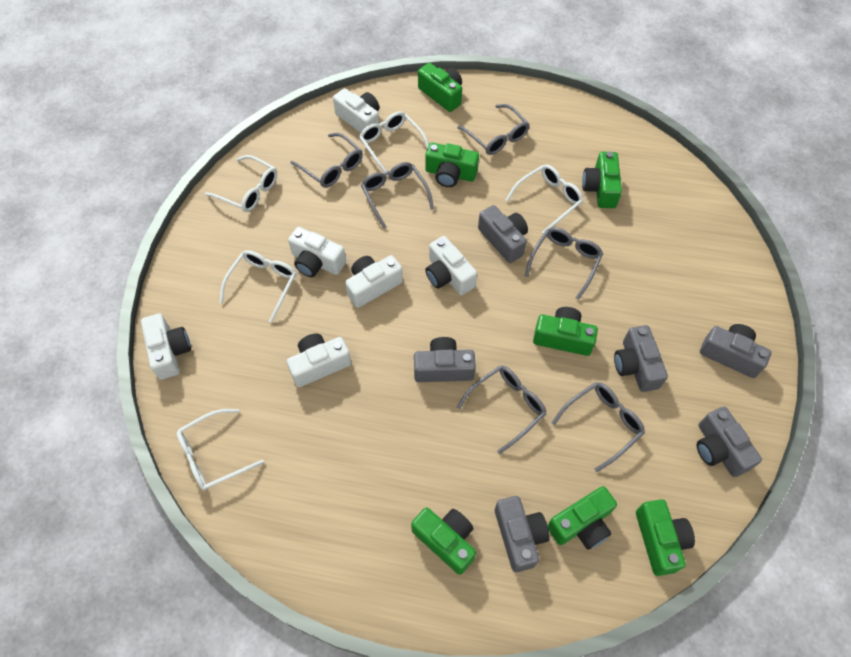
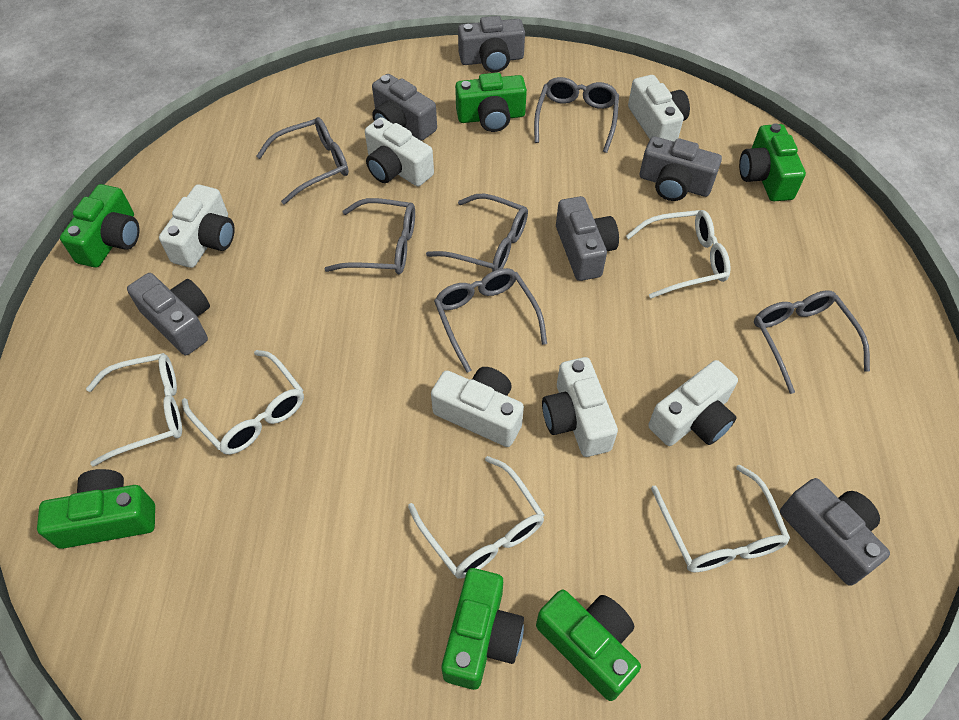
green camera: [411,508,476,575] [418,63,462,112] [425,142,479,187] [533,307,598,356] [547,486,617,550] [582,152,622,208] [636,500,695,576] = 7 -> [37,469,155,549] [60,184,139,268] [442,568,524,690] [455,73,527,132] [536,590,641,701] [739,123,806,201] = 6

